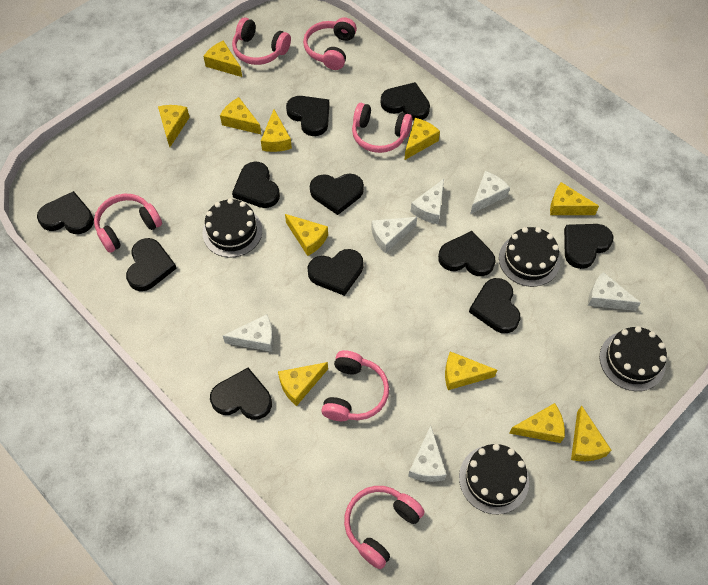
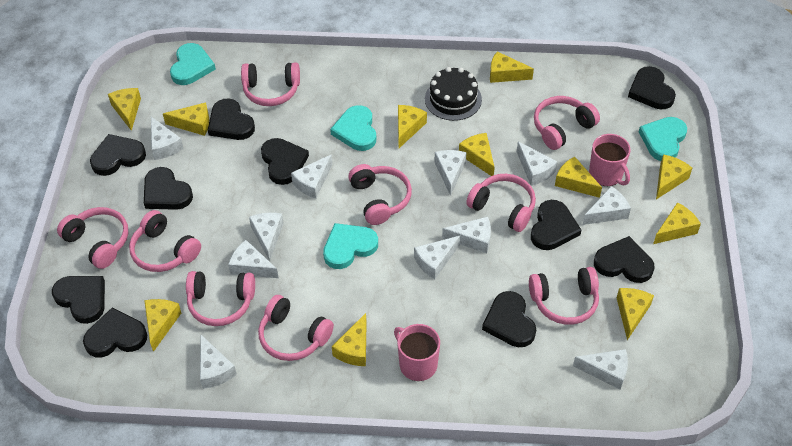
black cake: [203,198,262,258] [459,444,529,514] [499,227,560,287] [600,326,667,391] = 4 -> [425,67,482,121] = 1
black heart: [37,191,94,234] [126,238,177,291] [210,368,272,420] [232,161,280,208] [286,96,329,136] [307,249,363,296] [310,174,364,215] [381,82,430,121] [438,231,496,276] [469,278,520,333] [564,224,614,269] = 11 -> [52,276,105,324] [83,307,147,357] [90,134,146,176] [144,167,193,210] [208,98,255,140] [261,138,309,185] [482,291,536,347] [531,200,581,250] [594,236,655,283] [628,66,676,109] = 10
pink headphones: [94,194,162,253] [232,17,291,65] [303,17,357,70] [321,350,389,421] [344,486,425,569] [352,103,412,153] = 6 -> [57,207,128,269] [129,210,201,272] [186,271,255,326] [241,62,300,106] [258,295,334,361] [348,164,412,225] [466,174,536,232] [529,267,599,325] [534,96,600,150] = 9
pink mug: none = 0 -> [394,324,440,381] [589,134,631,186] = 2
turquoise heart: none = 0 -> [170,43,216,85] [323,223,378,269] [330,105,376,151] [639,117,687,161] = 4
white cheese: [223,314,274,352] [371,217,417,254] [408,425,447,482] [411,179,444,224] [470,171,510,214] [588,272,641,311] = 6 -> [151,117,184,160] [200,335,237,389] [228,240,278,278] [249,213,284,261] [291,154,332,199] [414,236,460,279] [434,150,467,196] [442,217,491,253] [517,142,557,186] [573,349,628,389] [583,186,631,225] = 11

